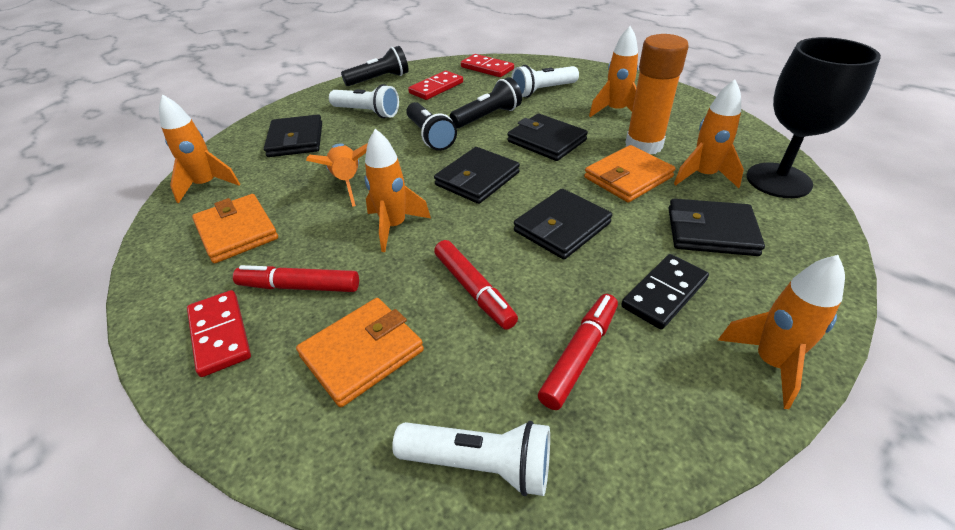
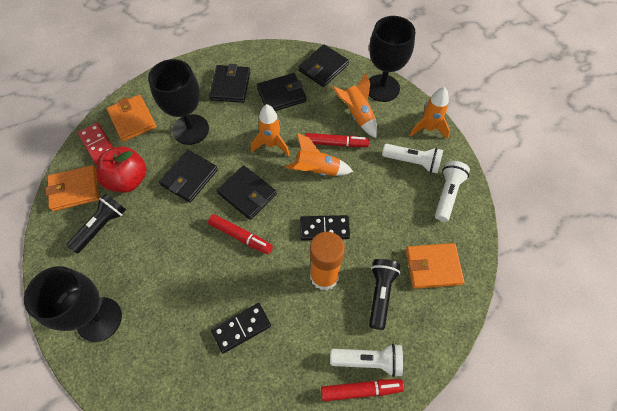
black domino: [621,254,709,330] = 1 -> [211,303,271,354] [300,215,350,240] = 2
black flashlight: [341,46,409,86] [406,102,457,151] [450,77,522,128] = 3 -> [66,193,126,253] [369,259,400,330] = 2
black goblet: [747,37,881,198] = 1 -> [24,266,122,342] [148,59,209,145] [369,16,415,102] = 3
orange rocket: [159,94,240,204] [306,143,368,207] [364,129,431,252] [589,26,638,117] [674,79,744,188] [718,255,845,409] = 6 -> [251,104,290,156] [285,133,353,176] [333,73,377,138] [409,87,450,139] = 4
red apple: none = 0 -> [96,146,147,193] = 1
red domino: [187,290,251,377] [408,71,463,100] [461,54,514,77] = 3 -> [78,123,113,165] = 1

